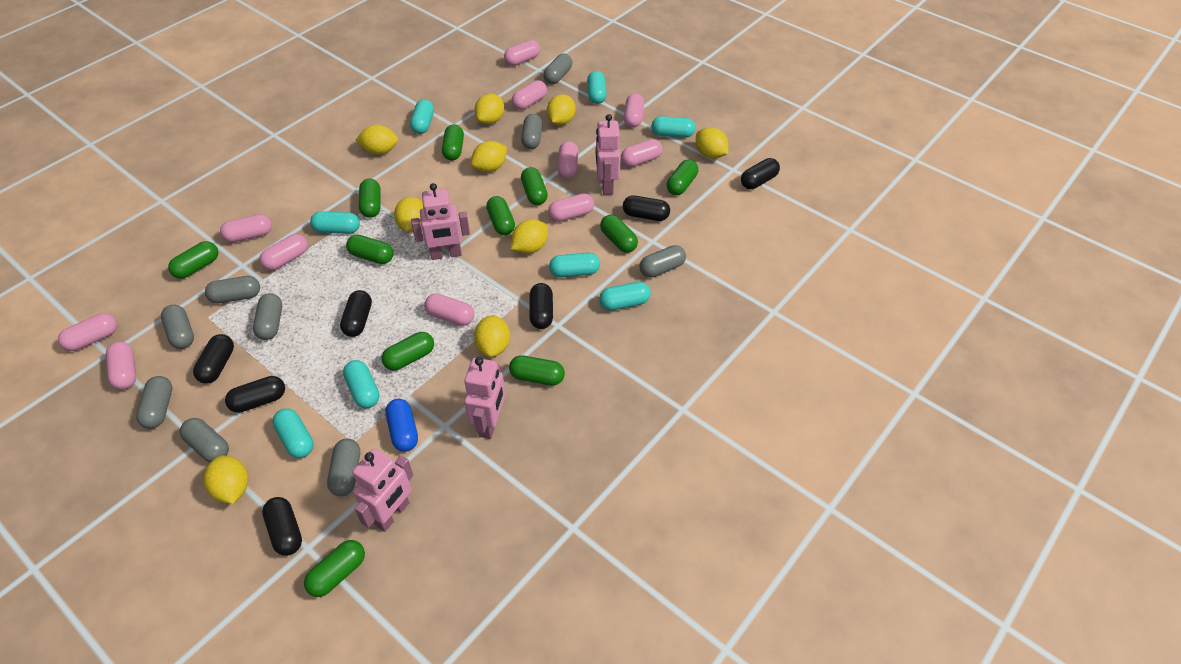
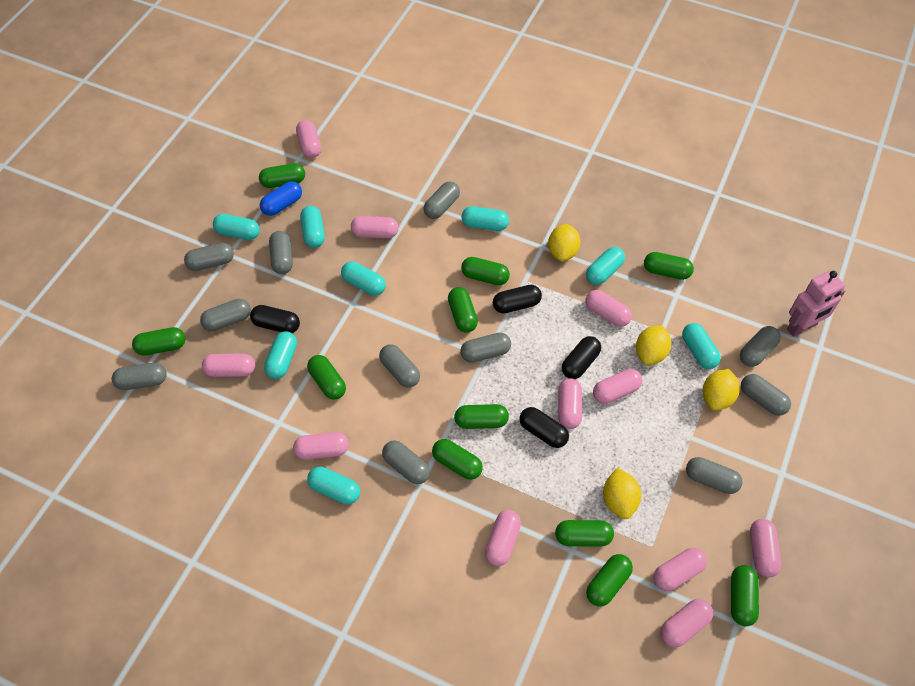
black capsule: [193,334,234,384] [225,376,285,413] [262,497,302,556] [340,290,372,337] [529,283,553,329] [623,195,670,221] [741,158,780,189] = 7 -> [250,305,300,333] [493,285,542,314] [519,407,569,448] [562,336,601,379] = 4
grey capsule: [136,376,172,429] [161,305,194,349] [180,418,229,462] [205,276,260,303] [253,293,282,340] [327,439,360,496] [521,114,543,149] [544,54,572,84] [639,245,686,278] = 9 -> [112,363,167,390] [184,243,234,271] [200,299,251,331] [269,231,293,274] [379,344,420,388] [382,440,430,484] [424,181,460,219] [460,333,511,363] [686,457,743,494] [740,326,781,367] [741,374,791,416] = 11
pink robot: [352,449,413,532] [411,183,470,260] [464,357,506,439] [596,114,621,195] = 4 -> [787,270,845,337] = 1
yellow lemon: [203,455,248,504] [356,125,398,155] [394,197,423,232] [471,141,507,172] [474,94,504,124] [474,315,510,357] [511,219,548,254] [547,94,576,125] [696,127,728,159] = 9 -> [548,224,580,261] [603,468,641,519] [636,325,671,365] [703,369,740,411] = 4

